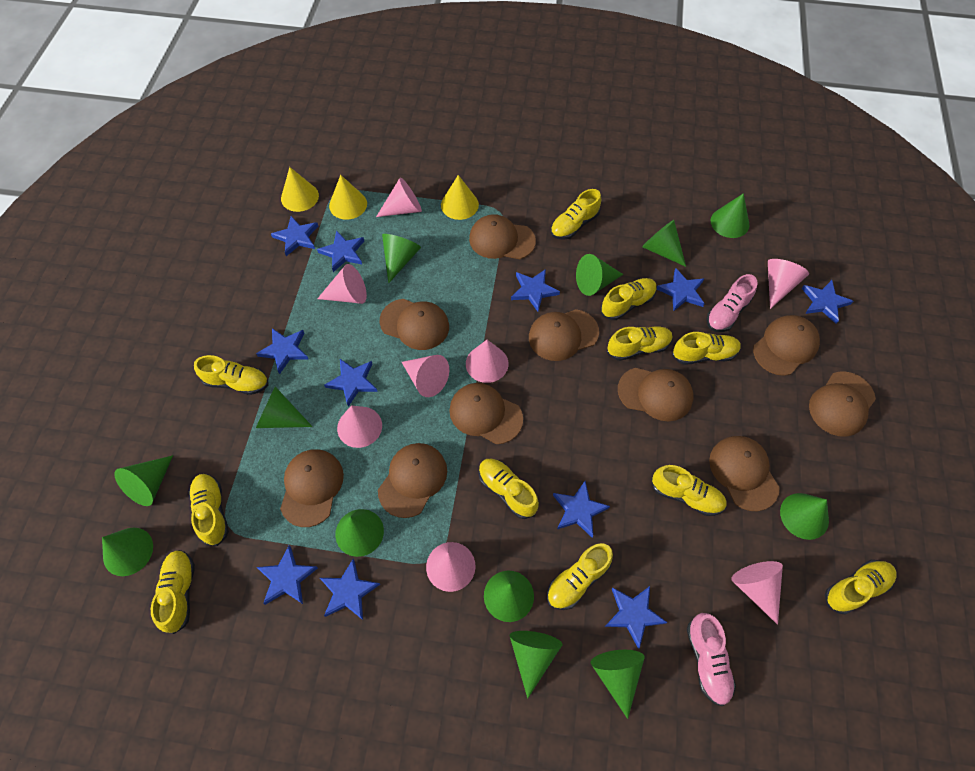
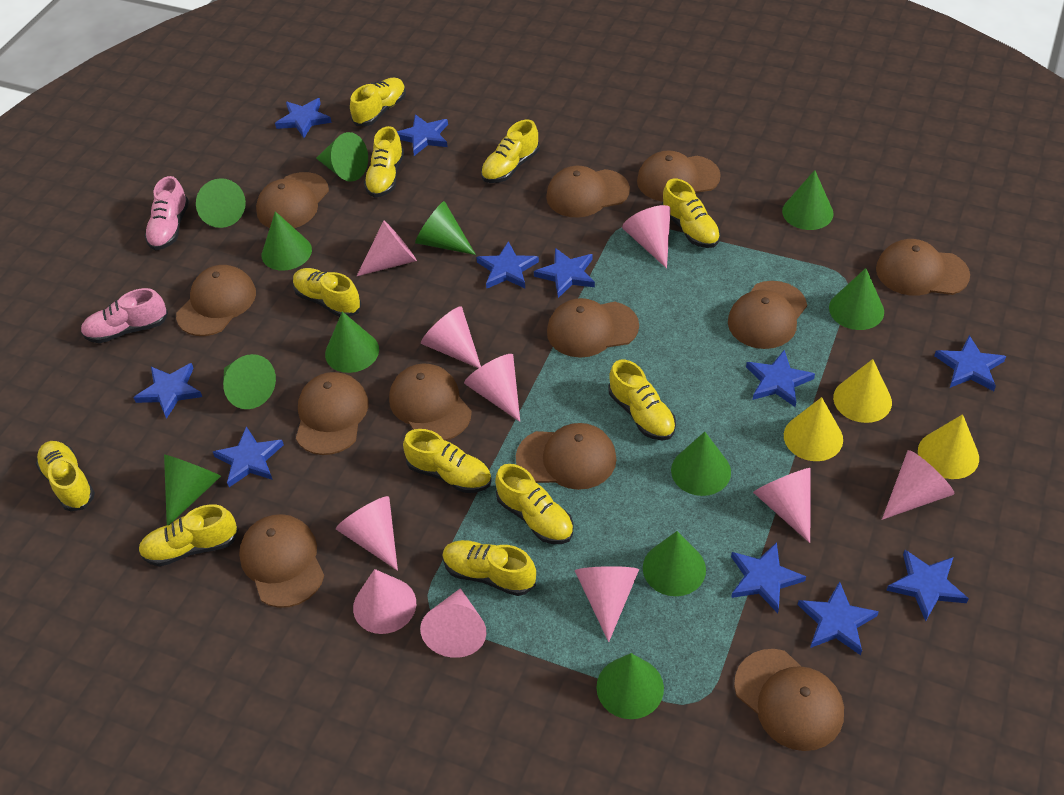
brown cap: [280,449,344,527] [378,443,447,518] [380,299,449,350] [449,383,523,444] [469,214,536,259] [529,309,599,361] [618,368,694,421] [709,436,780,511] [753,315,820,376] [809,372,876,437] = 10 -> [176,265,256,336] [239,514,324,608] [256,172,329,228] [296,372,369,455] [389,364,472,441] [516,423,617,490] [546,166,630,217] [547,298,639,358] [637,150,721,202] [728,281,807,349] [734,649,844,751] [876,239,970,296] = 12
pink cone: [317,264,367,304] [337,405,382,448] [376,178,422,217] [402,355,449,397] [426,542,475,592] [466,340,508,383] [731,561,783,625] [768,259,809,309] = 8 -> [336,496,398,571] [353,569,416,634] [357,221,417,276] [420,588,486,658] [421,306,481,368] [464,354,520,422] [575,566,639,642] [622,205,671,269] [753,468,811,543] [882,450,955,520] = 10

